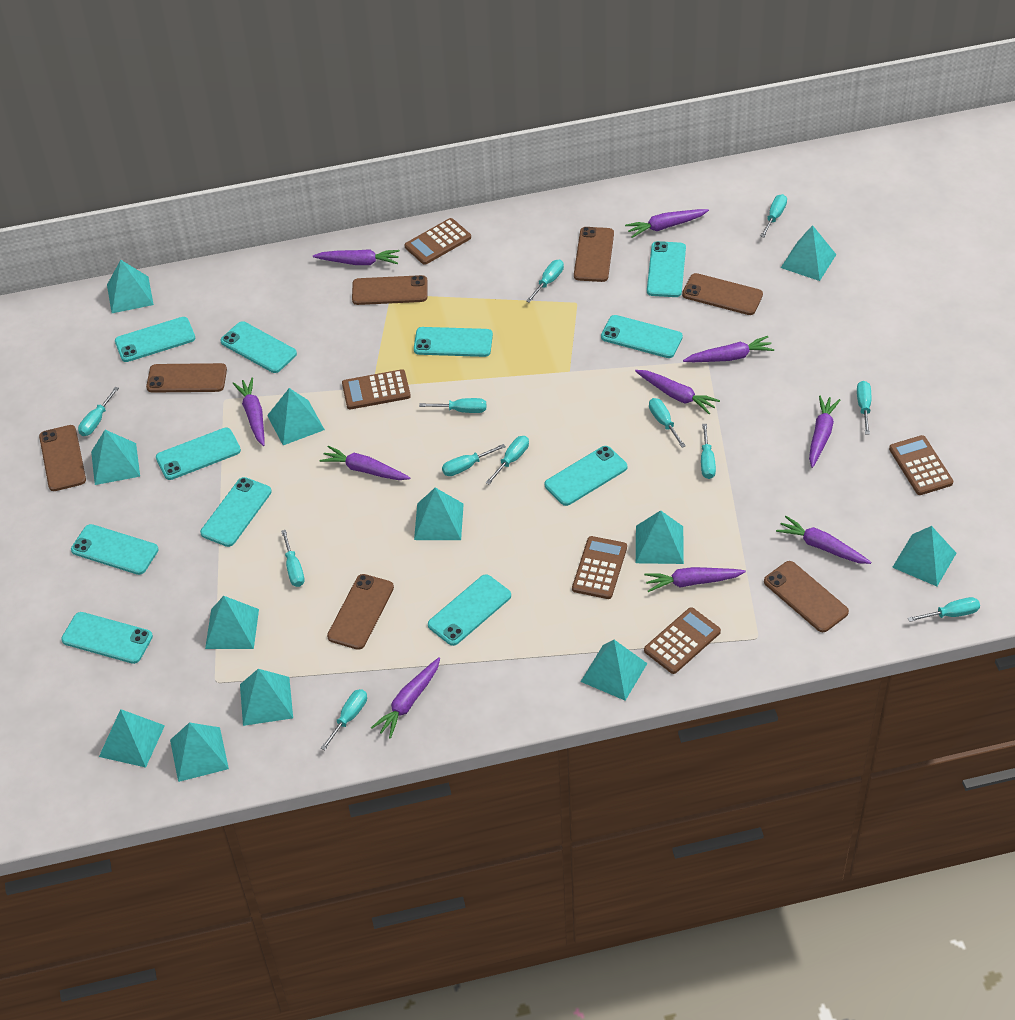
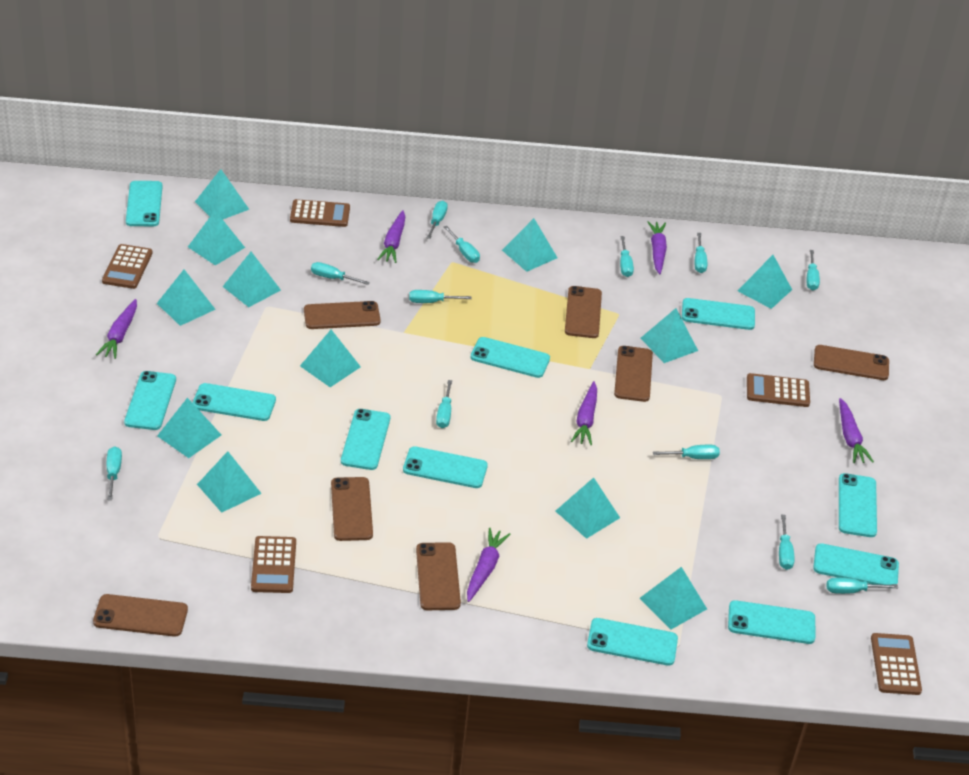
purple carrot: [232,377,265,446] [313,249,400,265] [319,446,411,480] [371,657,440,739] [625,209,709,238] [635,370,720,414] [644,567,746,592] [683,336,774,362] [776,516,871,564] [809,395,840,468] = 10 -> [96,299,137,359] [377,210,405,263] [467,528,511,602] [571,381,597,446] [648,221,667,274] [839,398,874,463] = 6

